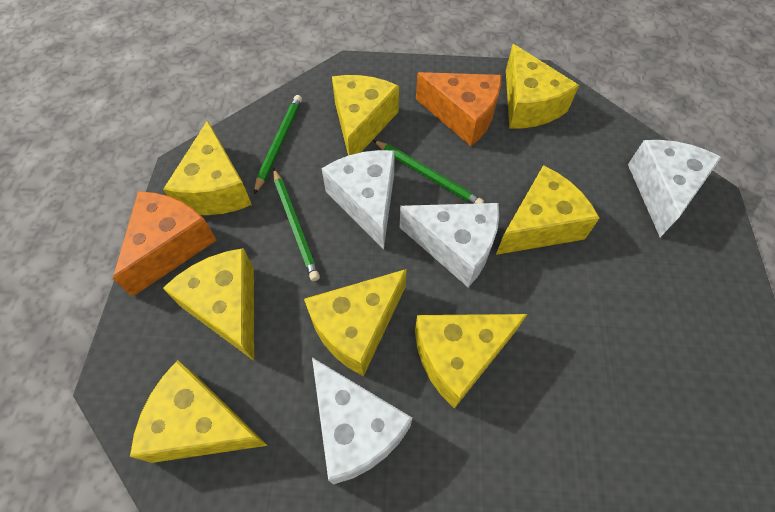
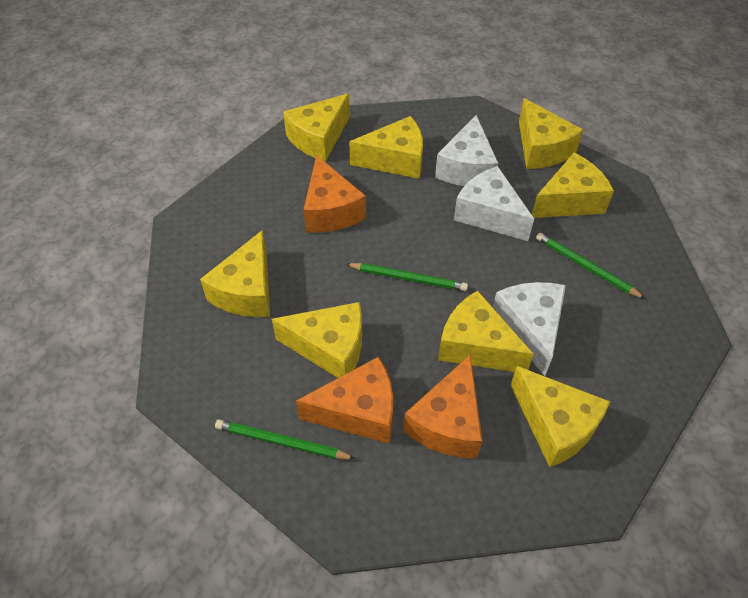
orange cheese: [113,191,217,297] [416,72,501,146] = 2 -> [296,357,393,443] [303,155,366,233] [404,355,482,458] = 3
white cheese: [312,358,412,485] [321,150,395,249] [400,203,499,287] [628,140,722,237] = 4 -> [435,115,498,186] [454,166,534,241] [493,282,566,376] = 3

